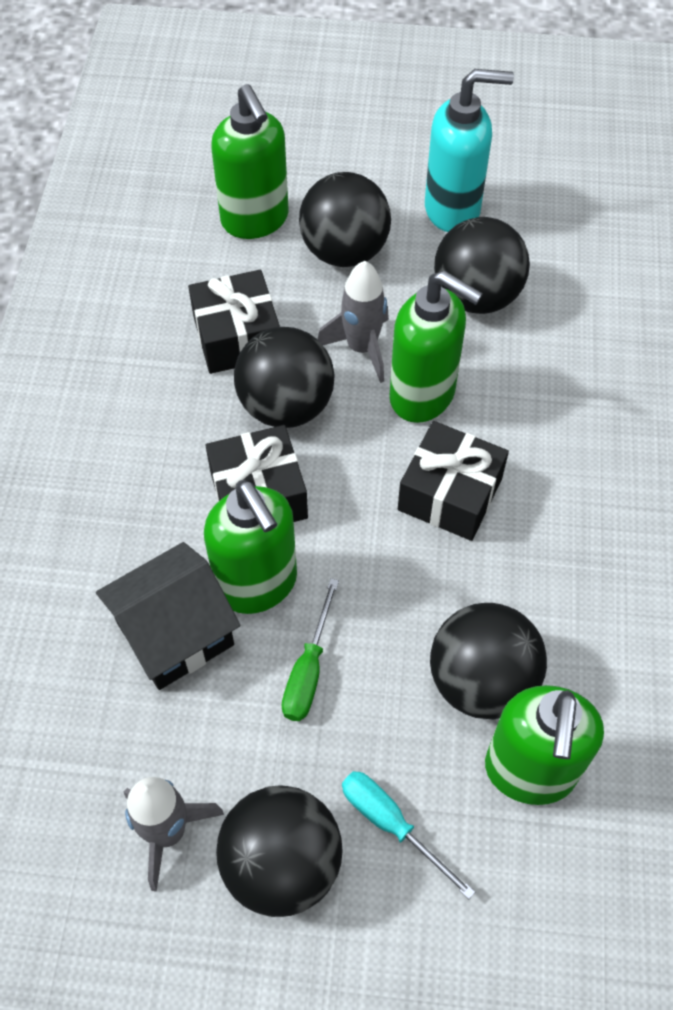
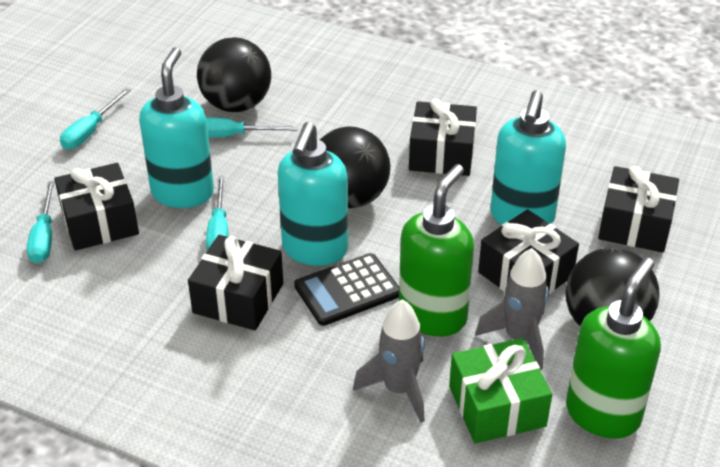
black ball: [216,785,343,917] [234,327,335,428] [299,172,391,267] [430,603,547,720] [434,217,530,314] = 5 -> [197,37,271,112] [320,126,391,208] [565,247,660,326] = 3
black calculator: none = 0 -> [294,253,399,326] = 1
black gift: [188,270,280,374] [205,425,308,522] [398,421,509,541] = 3 -> [54,163,139,251] [188,235,283,330] [409,98,477,176] [478,209,579,294] [598,166,679,253] = 5
black house: [96,542,240,690] = 1 -> none = 0
green gift: none = 0 -> [449,338,552,444] = 1
green screwdriver: [282,578,339,721] = 1 -> none = 0
green soap dispenser: [204,480,297,614] [211,84,289,239] [389,270,483,423] [485,685,604,805] = 4 -> [399,164,474,336] [566,258,661,439] = 2
turquoise screwdriver: [342,771,475,899] = 1 -> [27,181,55,263] [60,88,131,150] [206,117,298,137] [206,176,228,251] = 4
turquoise soap dispenser: [425,69,514,232] = 1 -> [139,47,214,208] [277,122,348,266] [490,90,566,225] = 3

